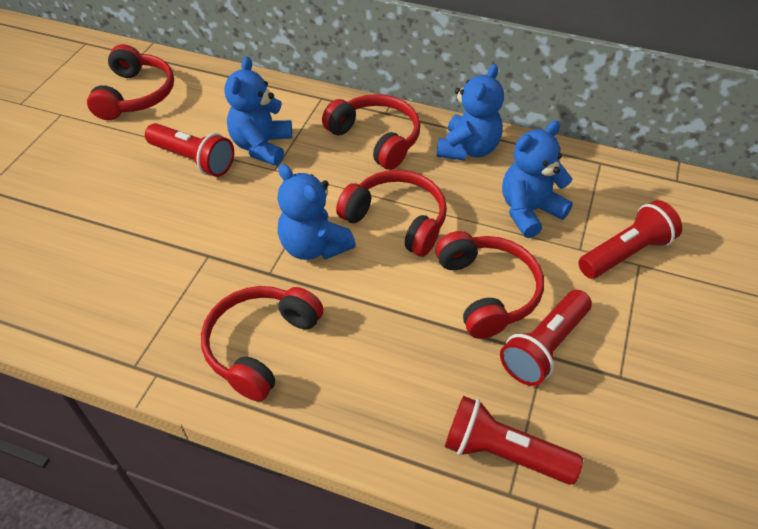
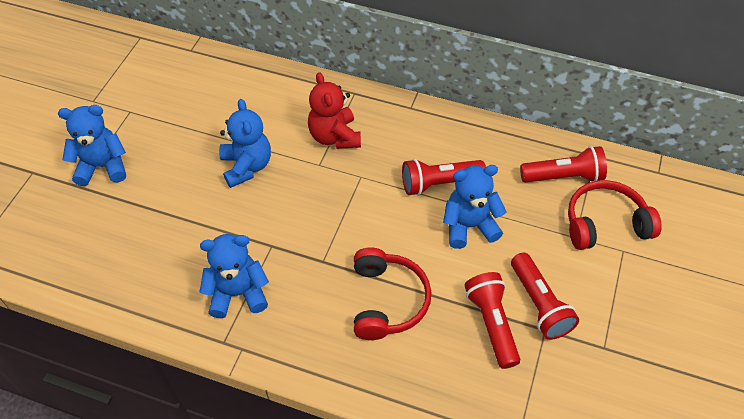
red headphones: [87,44,174,120] [201,286,324,401] [322,94,421,170] [336,170,447,257] [435,231,544,339] = 5 -> [354,247,431,340] [568,180,662,250] = 2
red teddy bear: none = 0 -> [308,72,361,149] = 1

